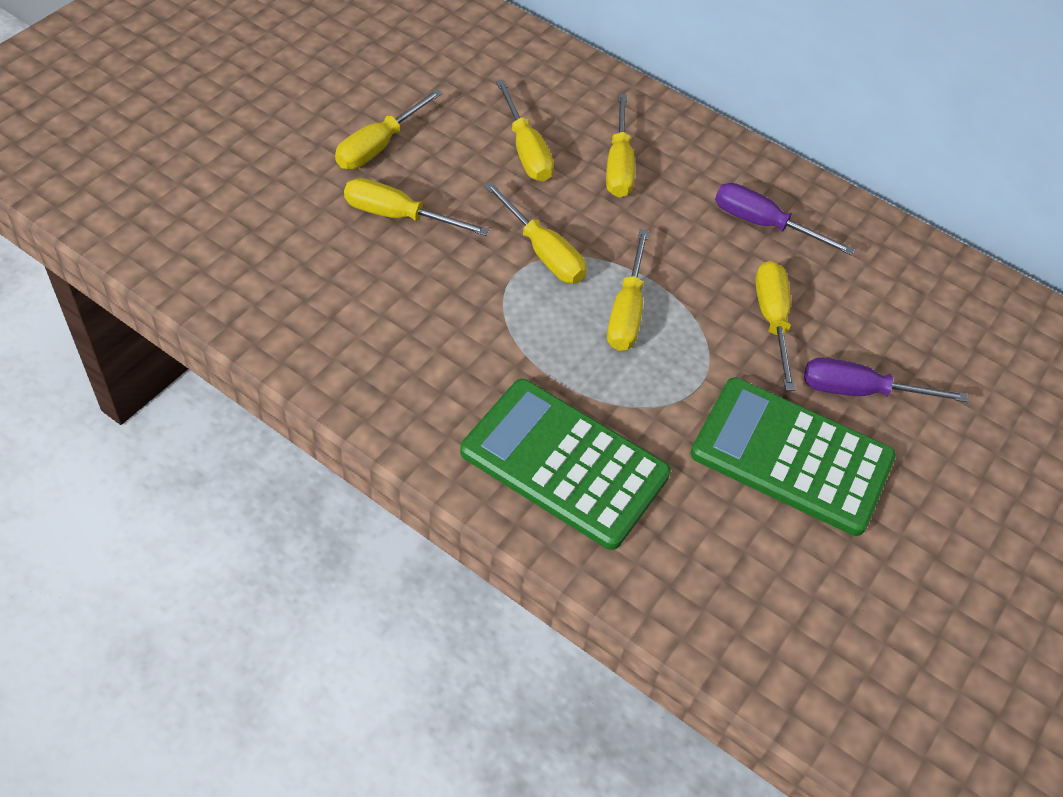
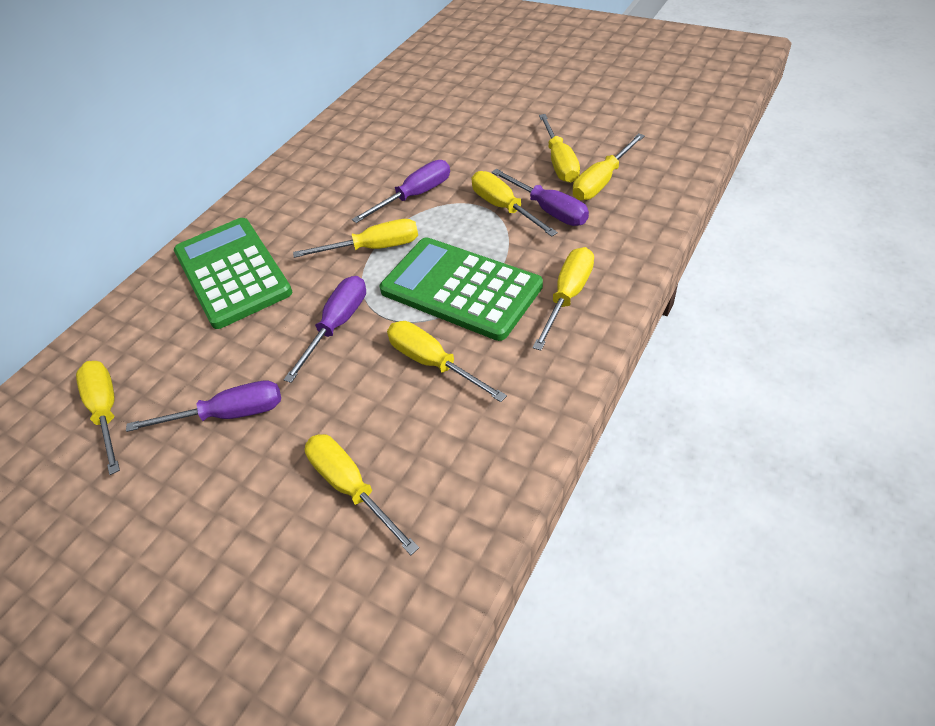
purple screwdriver: [715,183,855,256] [804,358,968,402] = 2 -> [126,380,281,432] [284,276,366,383] [352,160,450,223] [492,169,589,226] = 4
yellow screwdriver: [335,89,442,169] [344,178,490,236] [484,182,586,283] [496,80,554,182] [606,94,635,197] [607,229,649,351] [755,261,795,391] = 7 -> [76,361,120,475] [293,219,418,258] [305,434,419,555] [387,321,507,402] [471,171,558,237] [533,247,594,350] [539,114,580,183] [573,133,645,201] = 8

